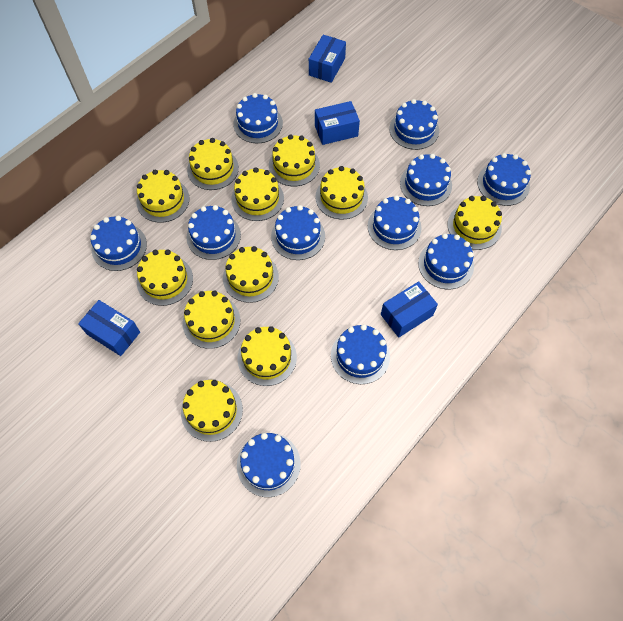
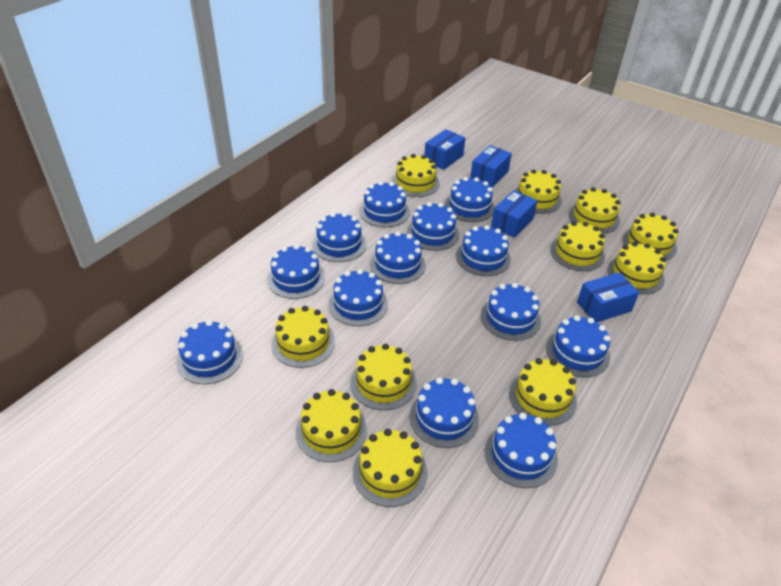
blue cake: [90,216,147,271] [186,205,241,260] [233,93,283,143] [237,433,301,497] [271,205,325,260] [331,324,390,384] [368,195,422,250] [389,99,439,150] [400,154,452,206] [418,233,474,289] [477,153,531,206] = 11 -> [176,320,243,384] [267,244,325,299] [312,212,366,262] [328,269,388,326] [359,181,410,227] [370,232,426,284] [407,202,459,251] [409,377,479,448] [445,177,495,222] [456,225,511,276] [481,283,541,341] [485,413,558,488] [546,315,610,377] = 13

